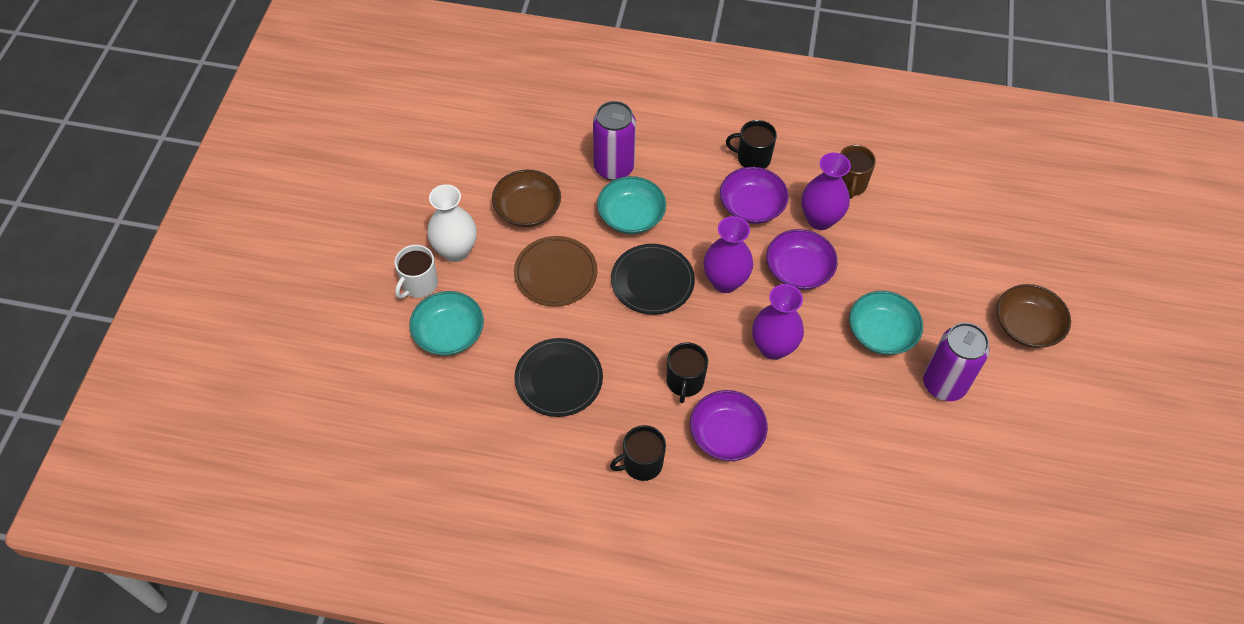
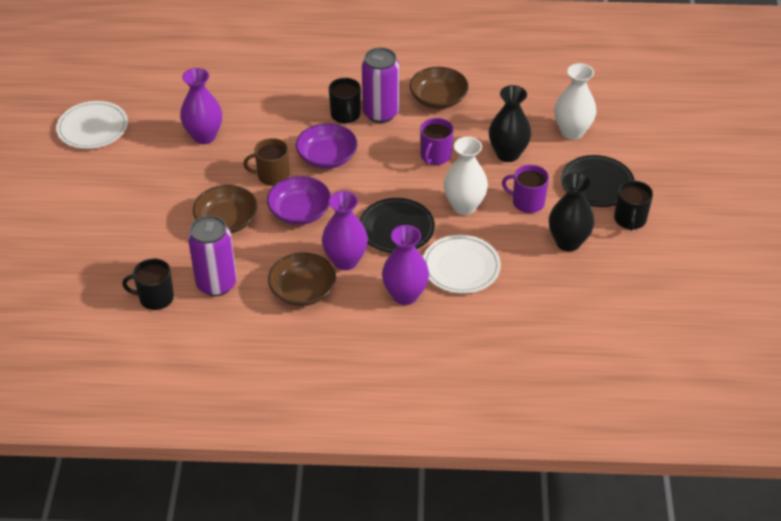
black vase: none = 0 -> [489,85,531,162] [549,172,594,251] = 2
brown bowl: [492,170,561,227] [997,284,1071,348] = 2 -> [193,185,258,233] [268,252,336,306] [410,67,469,109] = 3
brown plate: [514,236,598,307] = 1 -> none = 0
purple bowl: [690,390,768,461] [720,167,789,224] [766,229,838,290] = 3 -> [267,176,331,225] [296,123,358,169] = 2
purple mug: none = 0 -> [420,118,454,165] [502,165,549,213] = 2
turquoise bowl: [409,291,484,356] [597,176,666,234] [849,291,923,355] = 3 -> none = 0
white mug: [394,245,438,299] = 1 -> none = 0
white plate: none = 0 -> [56,101,128,149] [423,235,501,294] = 2
white vase: [427,184,477,262] = 1 -> [444,137,488,215] [554,63,596,140] = 2

